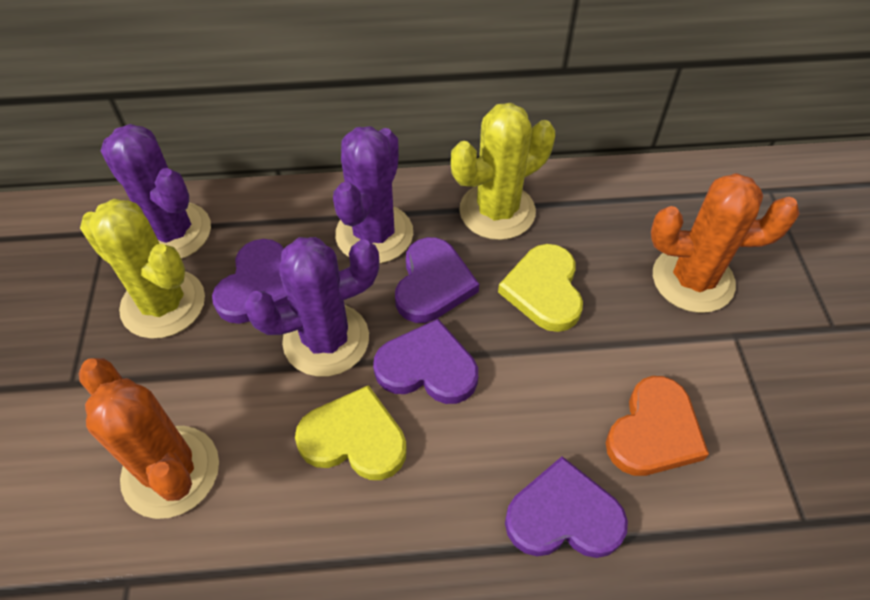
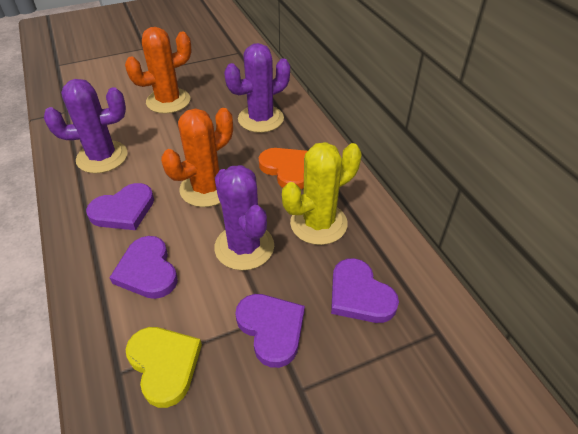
yellow cactus: [80,199,205,339] [451,103,555,240] = 2 -> [282,142,362,245] = 1
yellow heart: [295,385,407,480] [498,244,583,332] = 2 -> [126,327,202,408] = 1

